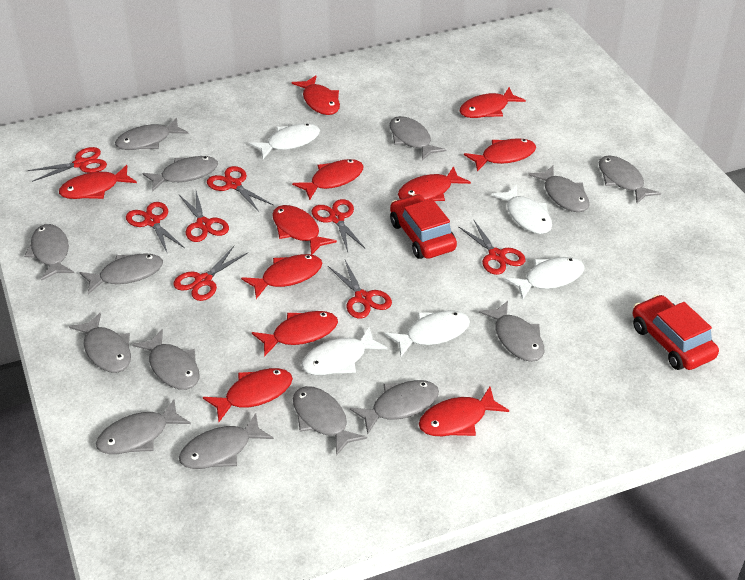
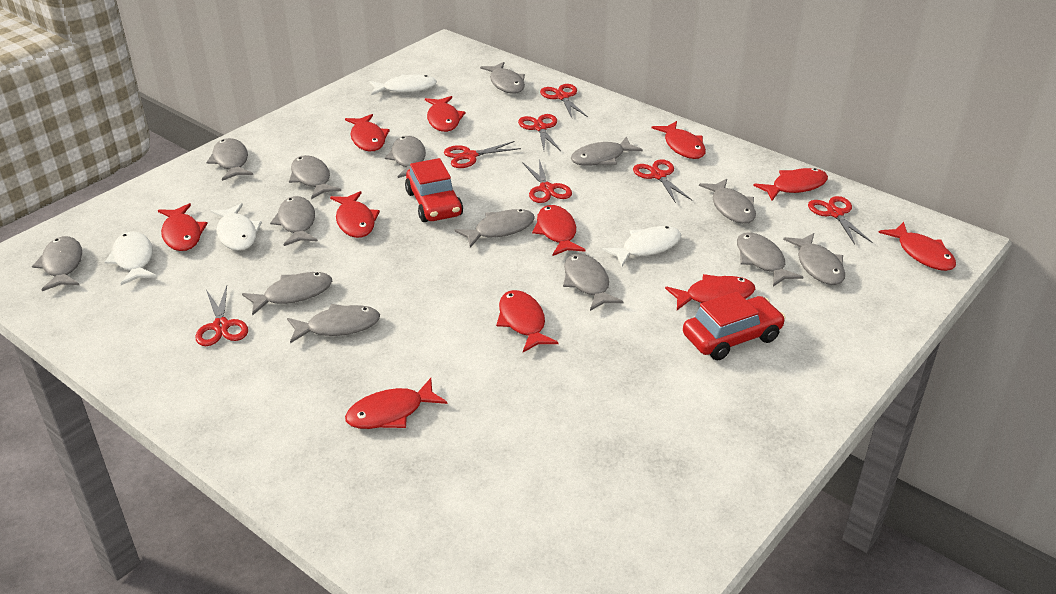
red scissors: [28,147,107,182] [126,202,185,252] [173,246,248,301] [179,191,229,242] [207,166,273,212] [312,199,366,252] [328,260,392,319] [458,220,526,275] = 8 -> [195,286,248,346] [444,141,521,168] [518,114,561,151] [522,159,572,203] [540,84,588,118] [633,159,692,203] [808,196,873,245] = 7
white fish: [249,123,320,159] [301,327,388,375] [385,311,470,357] [491,185,552,234] [505,257,585,300] = 5 -> [105,231,157,285] [210,203,262,251] [369,74,437,95] [602,226,681,267] = 4

